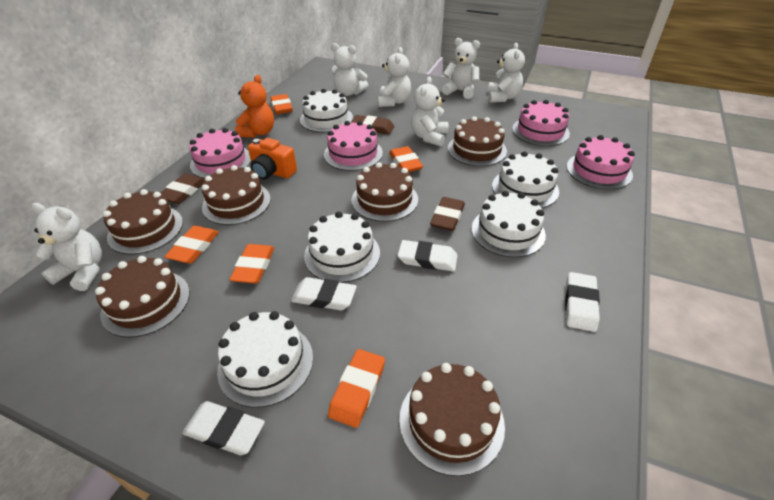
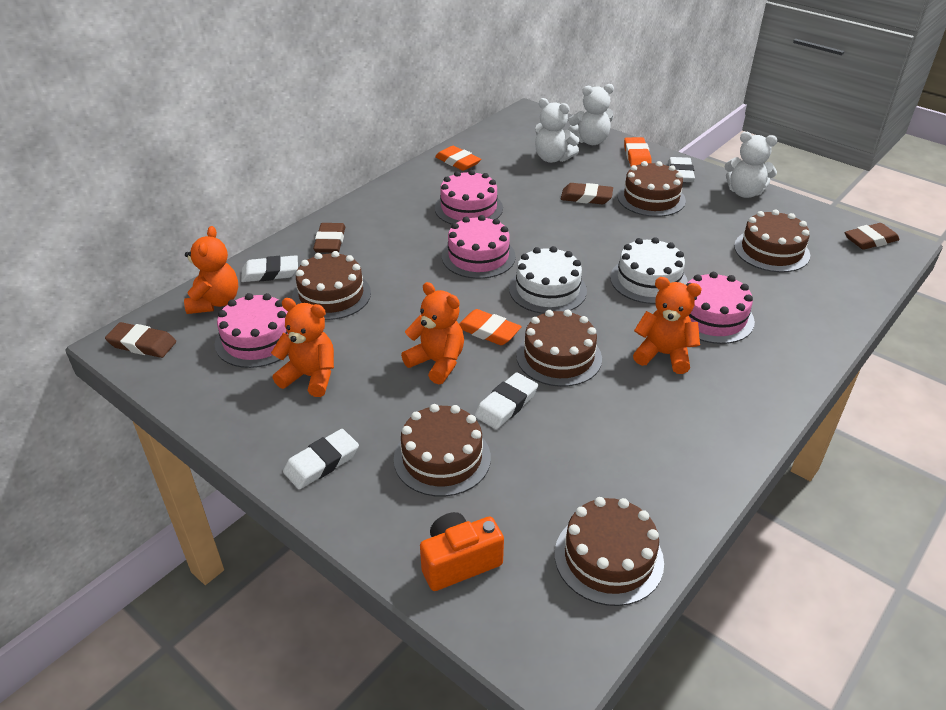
brown eraser: [161,174,205,204] [351,115,394,135] [430,197,465,231] = 3 -> [105,322,176,358] [313,223,345,253] [561,183,613,204] [845,223,900,250] = 4
orange eraser: [164,226,219,264] [229,244,274,284] [270,94,293,114] [328,349,385,428] [389,146,423,172] = 5 -> [435,146,481,171] [459,309,522,345] [624,137,651,166] = 3
orange teddy bear: [235,75,274,138] = 1 -> [184,226,238,314] [271,298,334,397] [401,282,464,384] [633,277,702,374] = 4
white cake: [217,311,313,408] [300,89,353,133] [304,212,380,283] [472,191,546,258] [492,151,559,208] = 5 -> [509,246,587,314] [610,237,688,304] = 2
white teddy bear: [32,203,102,291] [331,43,368,96] [378,47,411,107] [411,77,448,146] [442,38,480,99] [488,43,525,103] = 6 -> [535,98,579,163] [568,84,614,145] [724,132,777,198] = 3

